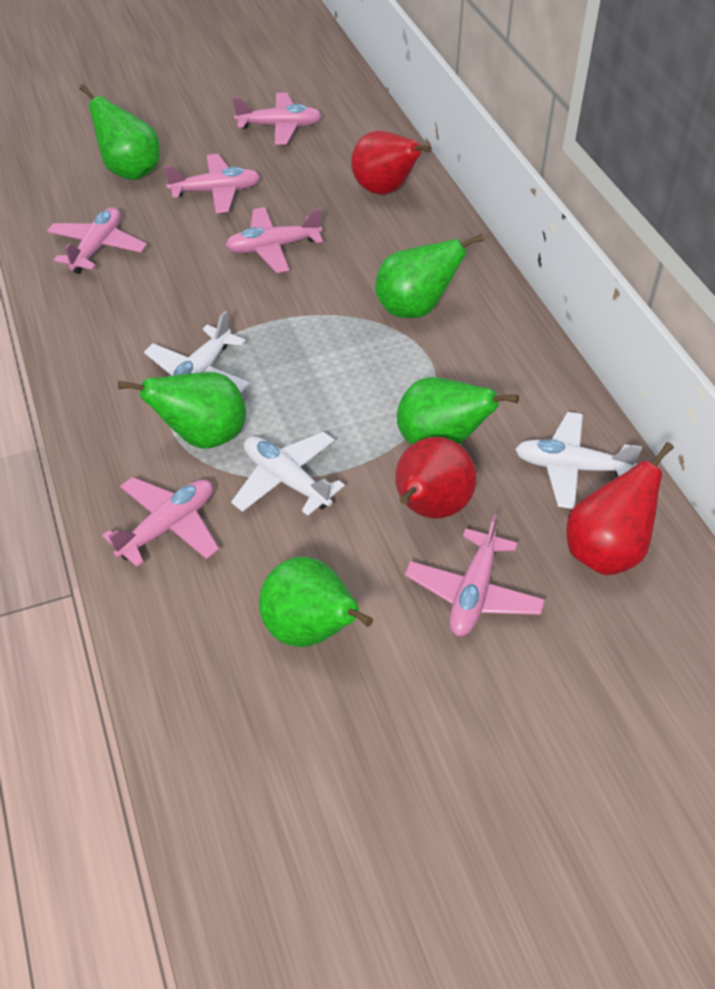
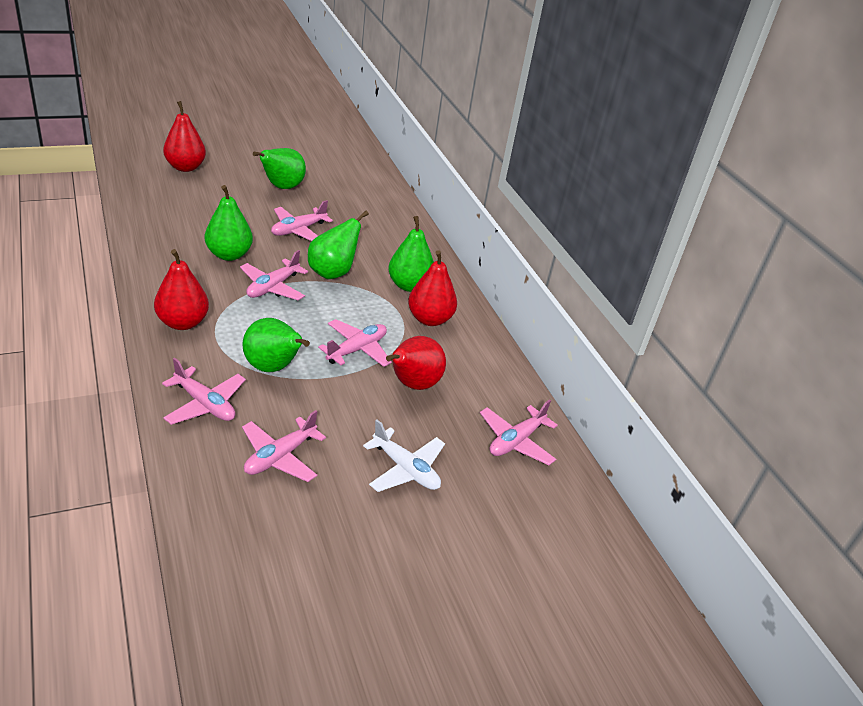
red pear: [351,131,432,195] [395,437,476,519] [566,442,674,576] = 3 -> [154,249,209,330] [163,101,206,172] [386,336,446,390] [408,250,457,326] = 4
white plane: [144,311,250,393] [231,432,345,516] [515,412,642,509] = 3 -> [363,420,445,492] = 1

